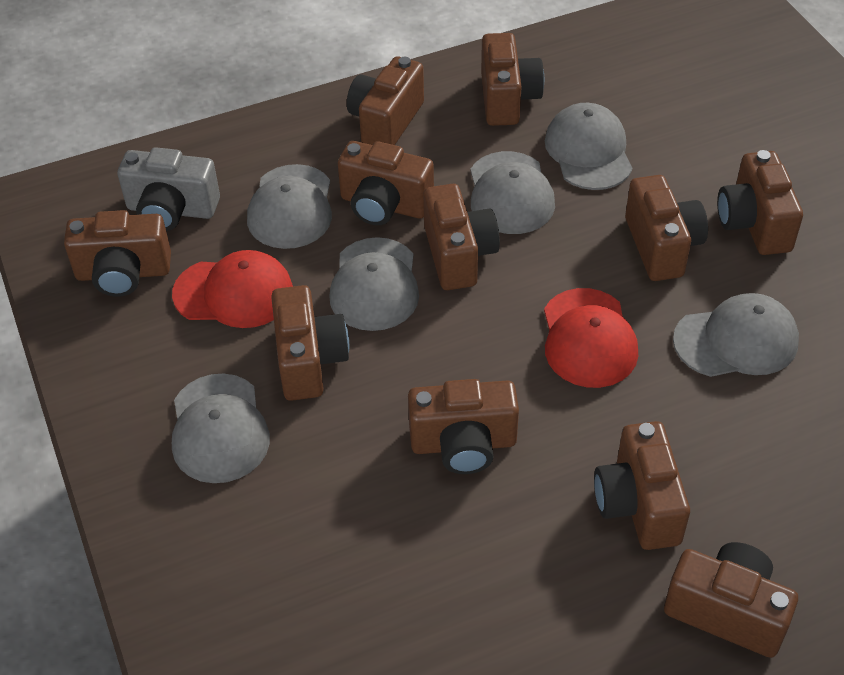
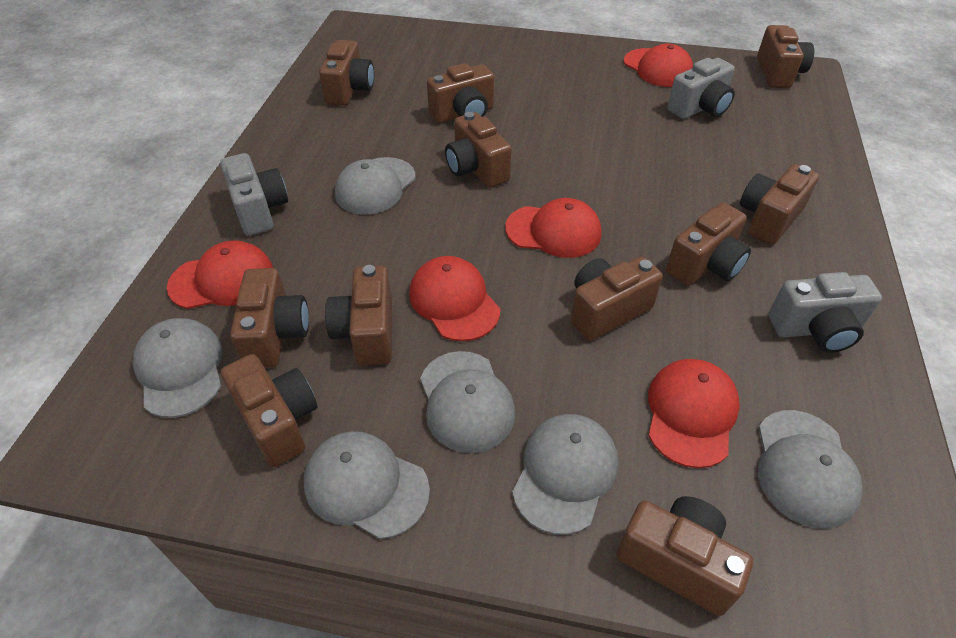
grey camera: [118,147,220,231] = 1 -> [220,153,288,236] [667,58,735,119] [768,272,882,353] = 3
red cap: [172,250,293,328] [544,288,638,388] = 2 -> [167,240,273,309] [409,256,500,341] [505,198,601,258] [624,44,693,87] [648,359,740,468] = 5

